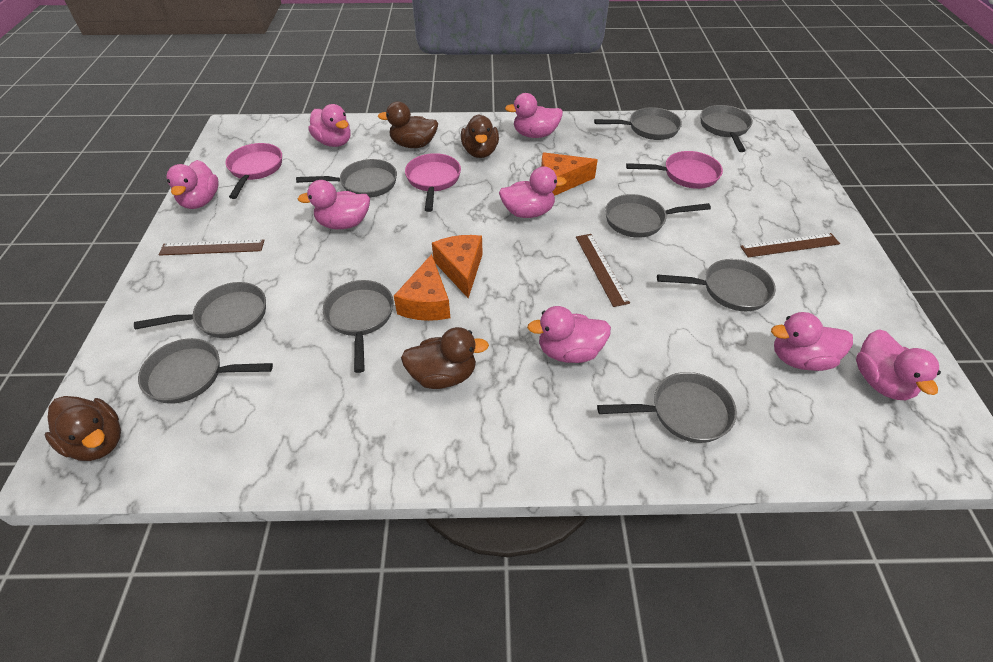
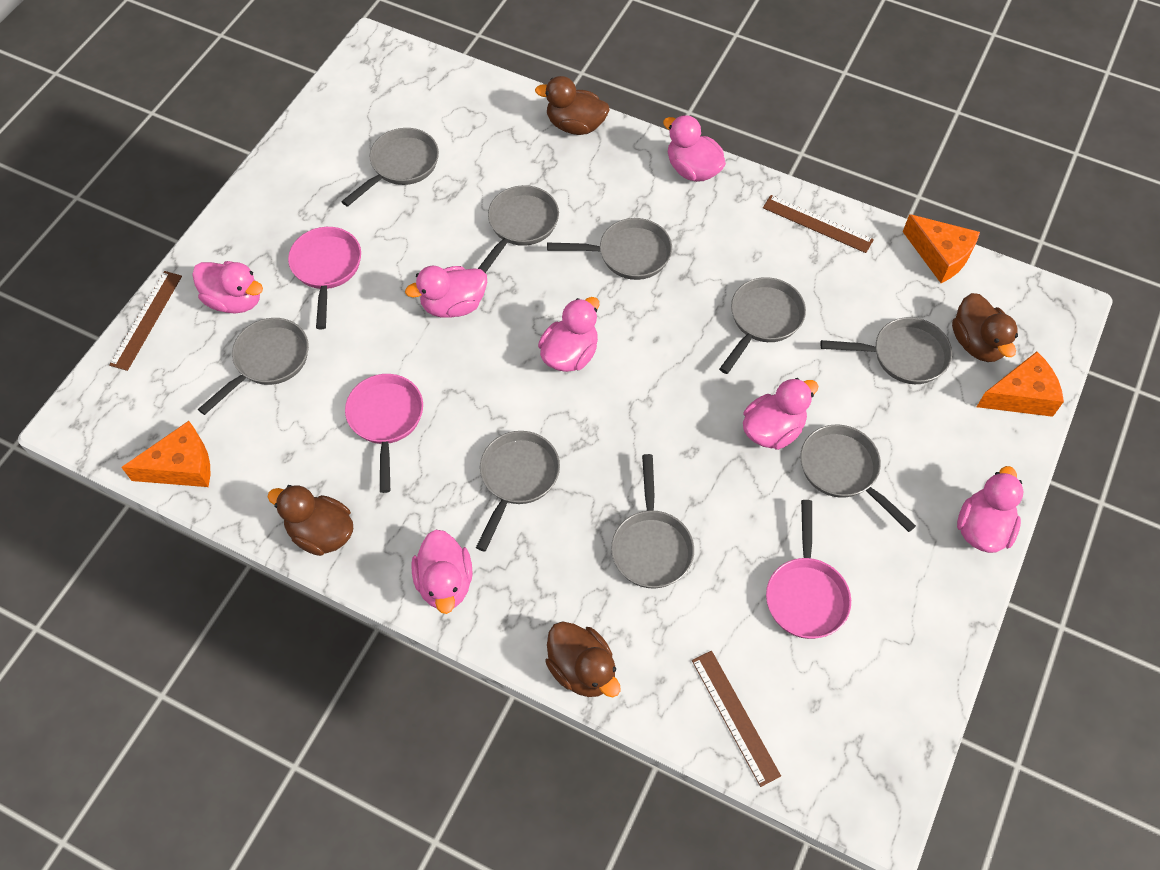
pink duck: [166,160,219,209] [298,180,370,229] [309,104,351,147] [499,166,567,218] [505,93,563,138] [527,306,611,363] [771,312,853,371] [856,329,941,400] = 8 -> [192,261,263,313] [405,266,487,318] [411,530,473,614] [538,297,599,372] [663,115,726,182] [743,378,818,450] [957,466,1024,553] = 7

